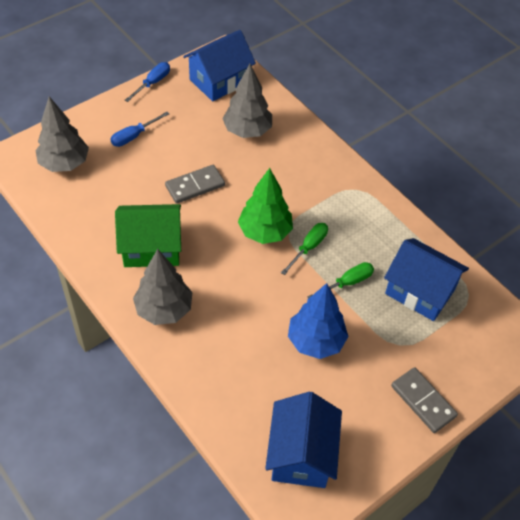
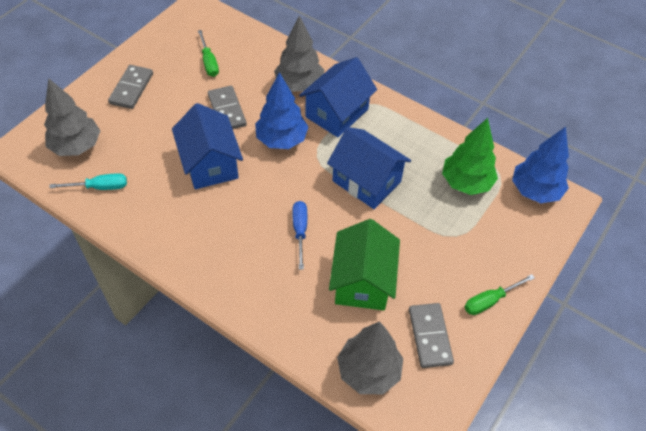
blue screwdriver: [111,112,169,147] [125,62,170,102] = 2 -> [292,201,307,270] = 1
blue tree: [288,283,349,359] = 1 -> [255,72,308,149] [512,127,569,203] = 2
grey domino: [165,165,225,204] [391,367,458,433] = 2 -> [108,65,153,109] [208,86,247,129] [409,303,454,368] = 3
turquoise screwdriver: none = 0 -> [49,173,127,190] = 1

